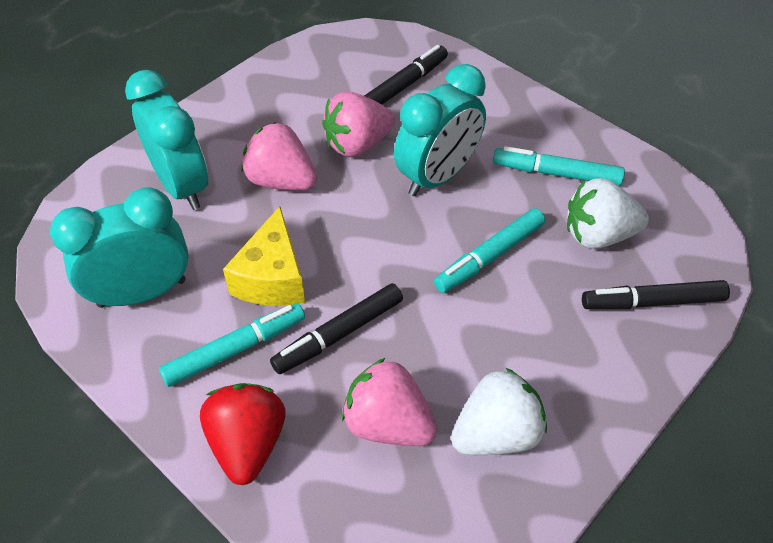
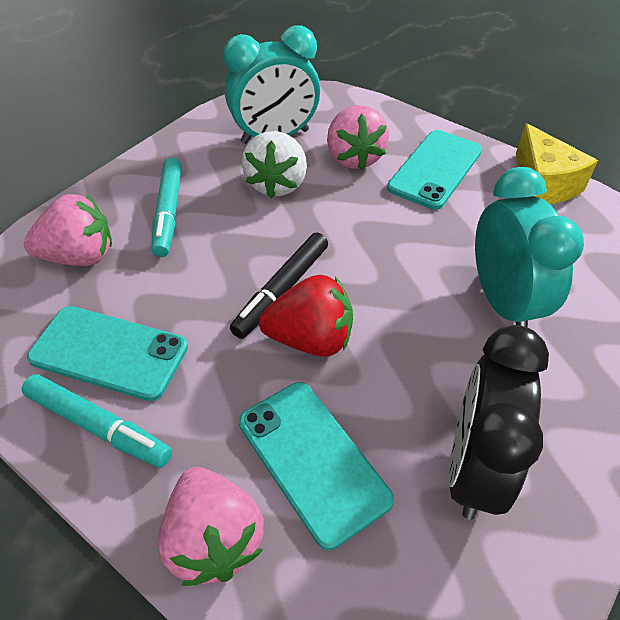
black clock: none = 0 -> [449,325,549,520] = 1
black marker: [270,283,403,374] [364,45,448,105] [582,280,730,309] = 3 -> [230,232,328,339] = 1
turquoise clock: [50,187,189,308] [125,70,208,210] [394,64,486,196] = 3 -> [223,25,320,144] [475,167,584,327] = 2
turquoise marker: [159,303,305,387] [434,208,545,293] [493,146,625,186] = 3 -> [22,374,172,468] [152,157,182,257] = 2
turquoise phone: none = 0 -> [27,306,188,401] [239,382,394,550] [387,130,482,210] = 3
white strawberry: [451,368,547,455] [567,178,649,249] = 2 -> [241,131,307,198] = 1

